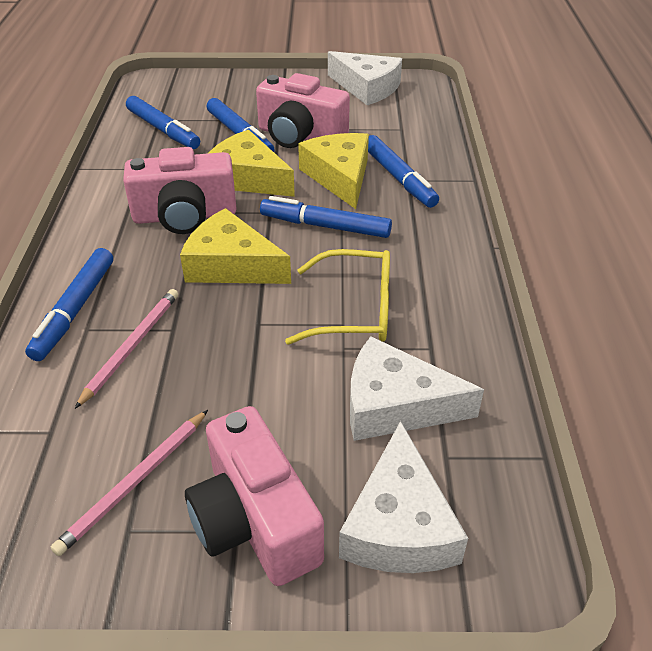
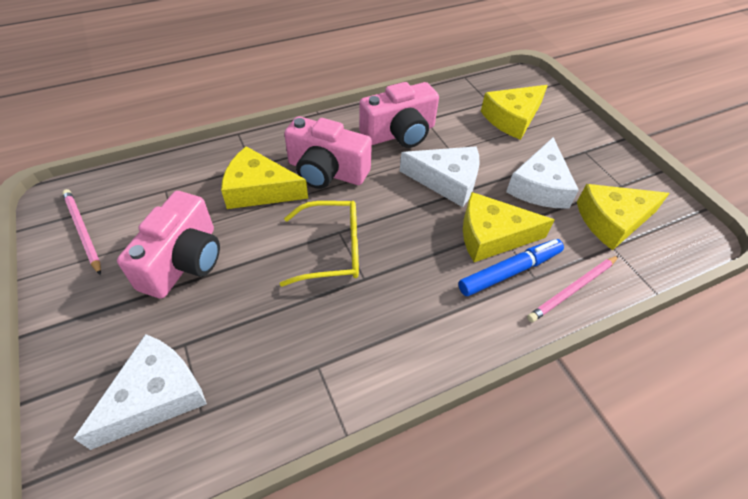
blue marker: [25,248,113,361] [126,96,200,149] [207,98,275,152] [260,196,392,238] [368,135,439,208] = 5 -> [458,239,564,296] = 1
yellow cheese: [180,208,291,284] [207,130,295,197] [298,133,369,209] = 3 -> [221,146,308,209] [463,192,554,262] [481,85,548,140] [577,184,670,250] = 4

